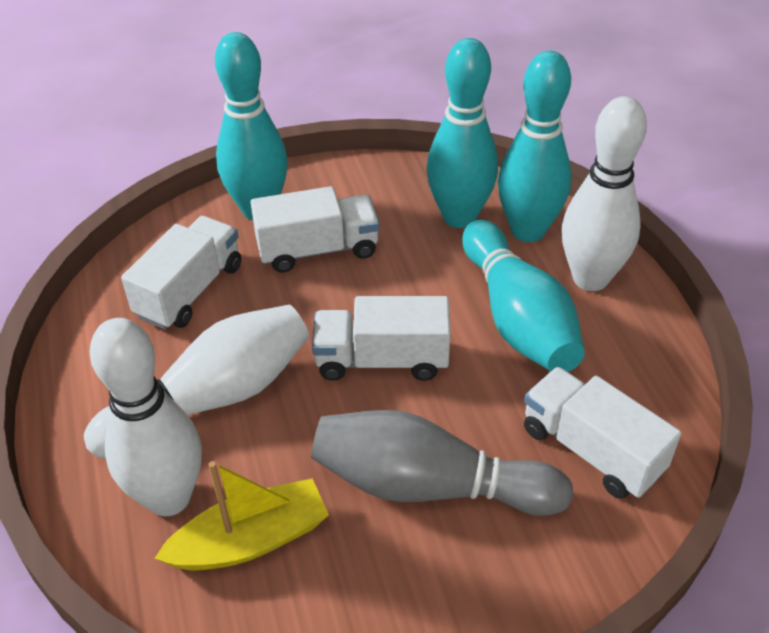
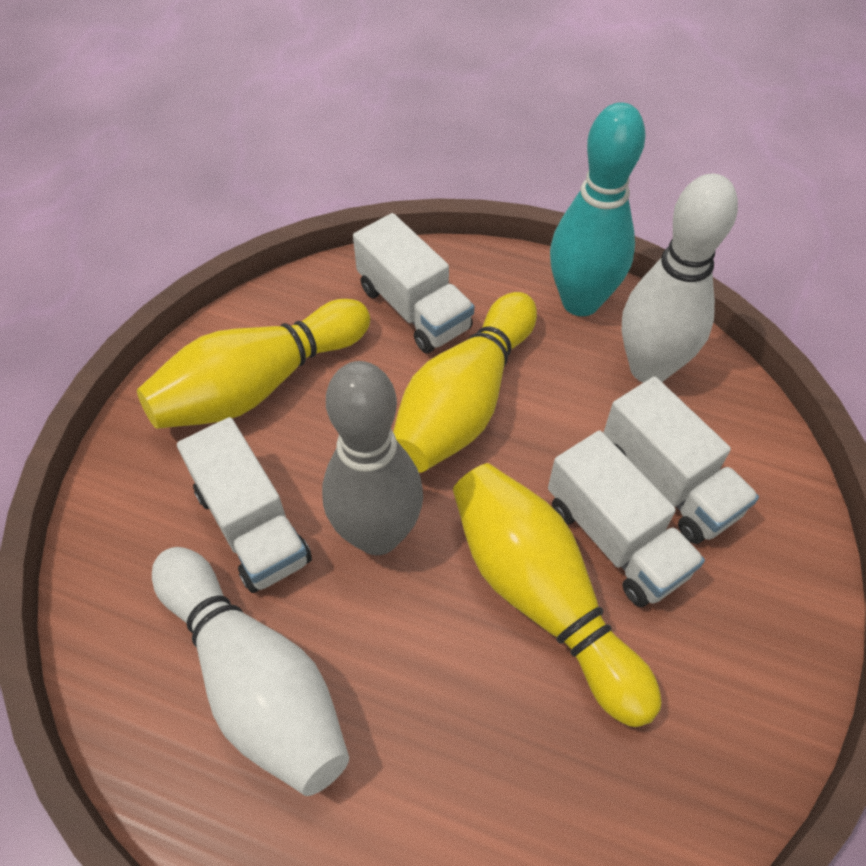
turquoise bowling pin: [215,32,288,220] [427,38,498,228] [462,220,585,372] [498,51,572,242] = 4 -> [550,102,646,316] = 1
white bowling pin: [84,305,309,458] [90,318,202,516] [562,96,647,291] = 3 -> [152,547,349,796] [621,174,738,383] = 2
yellow boat: [154,461,329,571] = 1 -> none = 0
yellow bowling pin: none = 0 -> [137,299,370,429] [393,292,537,473] [453,463,661,727] = 3

